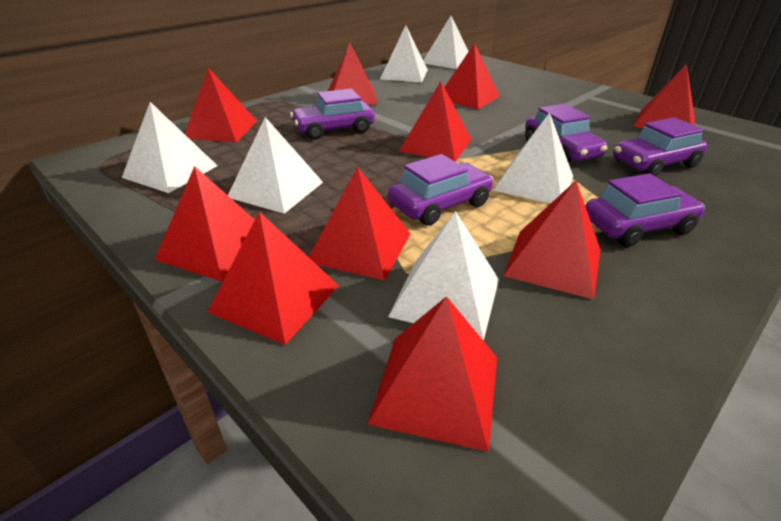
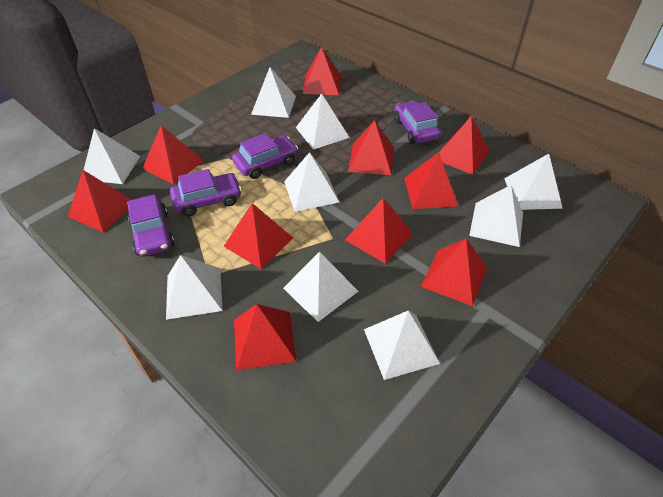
purple car: [290,89,375,140] [388,154,493,226] [525,104,607,163] [585,173,705,247] [613,117,707,176] = 5 -> [127,194,175,257] [170,169,242,217] [232,133,298,179] [394,101,441,144] = 4
white pyramid: [122,102,218,193] [228,117,323,214] [380,25,428,82] [388,211,499,341] [423,16,469,69] [493,112,573,204] = 6 -> [84,128,140,184] [166,255,223,320] [251,67,296,118] [283,252,358,322] [284,152,339,212] [296,93,350,150] [364,310,440,380] [469,185,523,247] [504,154,563,210] = 9

